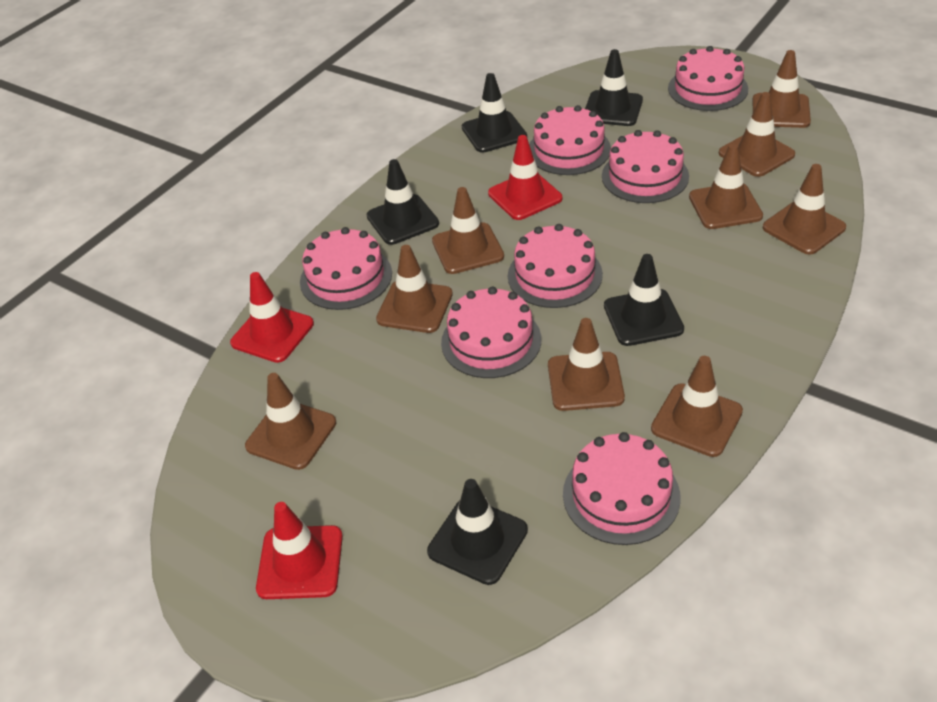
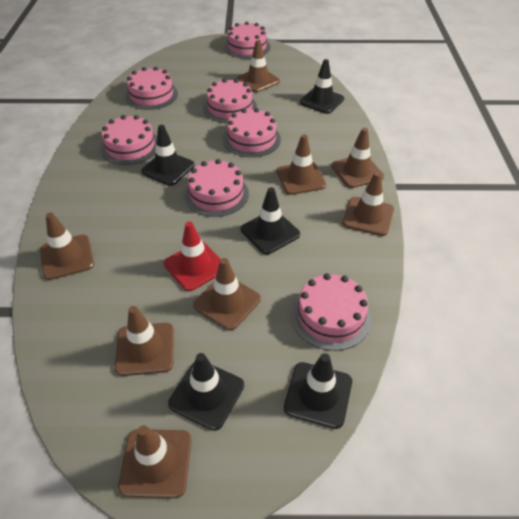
brown traffic cone: [245,373,336,470] [376,245,453,333] [432,187,504,274] [548,318,625,411] [651,356,743,457] [689,144,763,229] [719,92,795,177] [752,50,811,128] [763,164,846,255] = 9 -> [40,213,94,280] [115,306,174,376] [118,425,192,498] [193,258,261,331] [237,40,280,92] [277,134,326,195] [331,128,384,188] [343,172,394,236] = 8
red traffic cone: [230,272,314,363] [256,502,343,599] [488,135,562,220] = 3 -> [163,221,221,291] = 1

